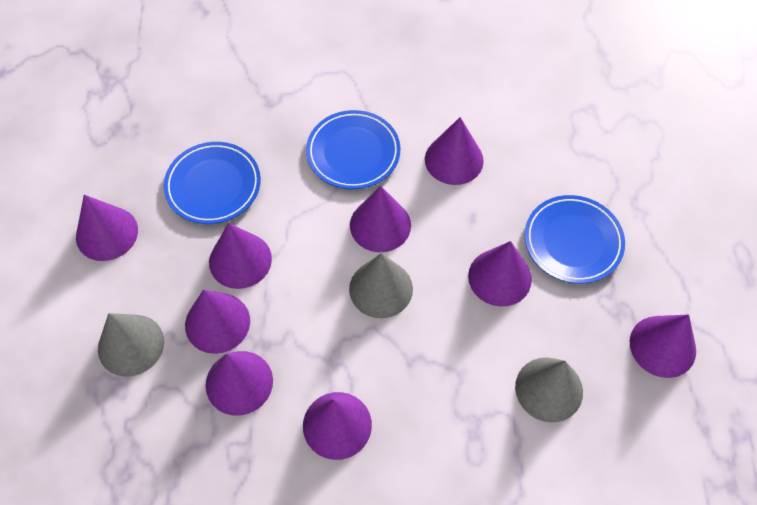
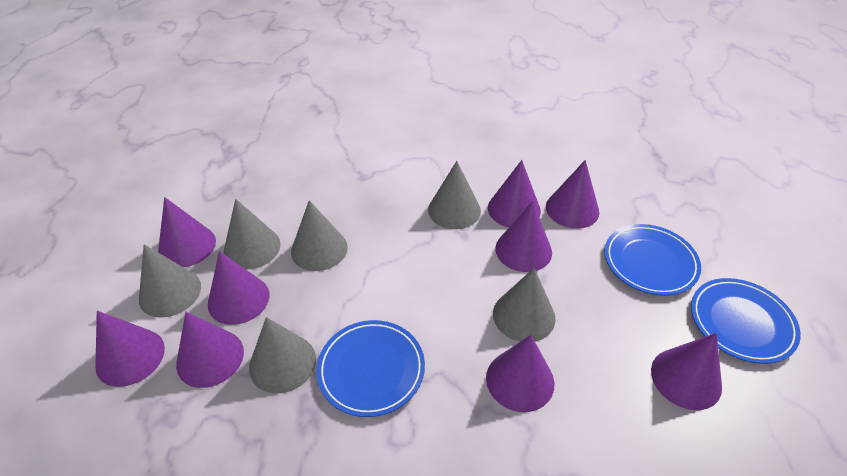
grey cone: [98,313,164,377] [349,253,413,318] [515,357,583,423] = 3 -> [139,244,201,318] [224,199,281,269] [249,317,316,394] [291,200,347,271] [428,161,481,229] [493,268,555,342] = 6

